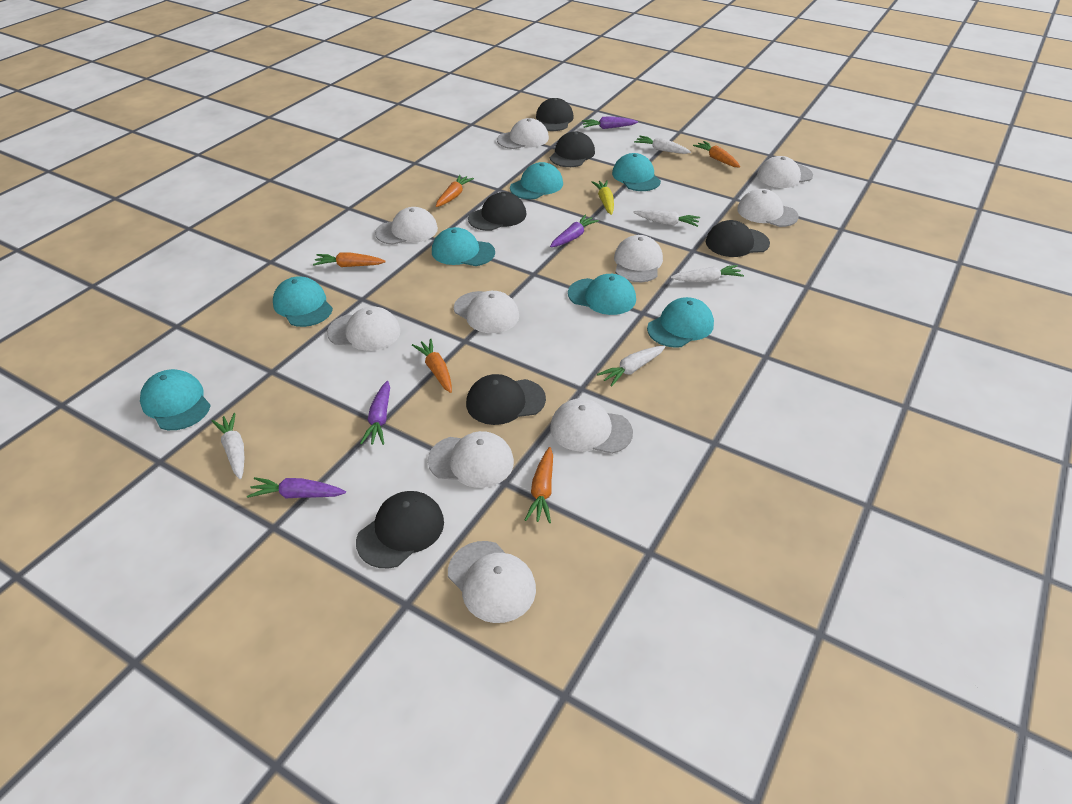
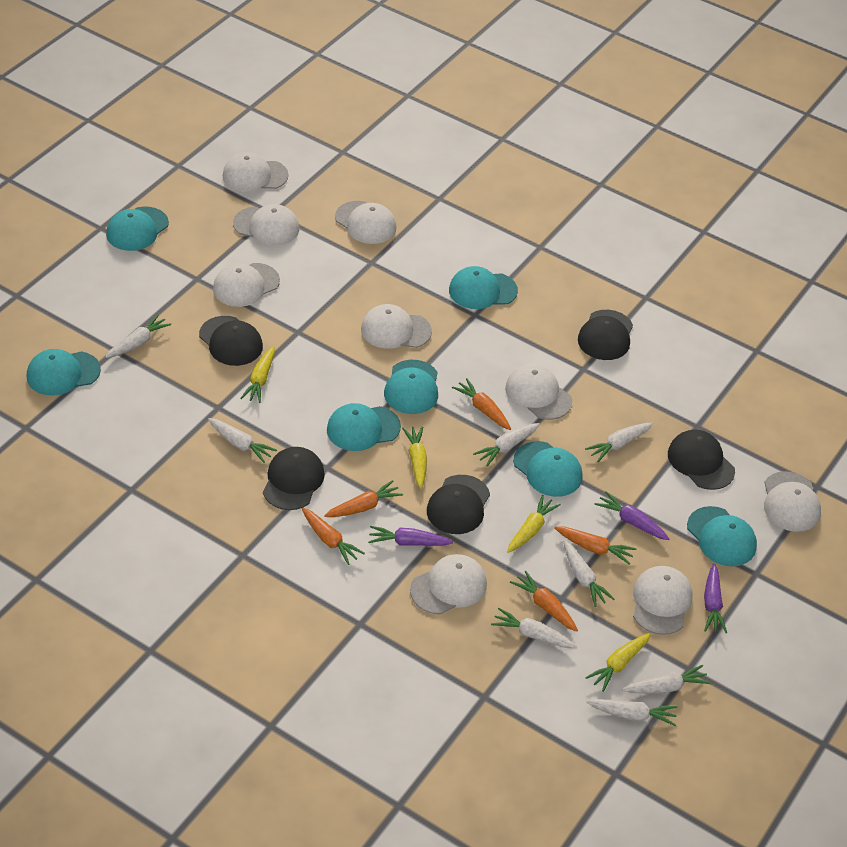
black cap: [356,491,444,569] [466,374,546,425] [468,192,526,231] [536,98,574,131] [550,131,595,167] [706,220,770,257] = 6 -> [199,316,263,366] [263,447,325,510] [427,475,490,534] [578,310,633,360] [668,430,735,490] = 5
purple carrot: [247,477,346,499] [360,381,390,445] [550,215,599,247] [582,116,638,129] = 4 -> [368,526,453,546] [594,491,669,540] [704,563,727,633] = 3
white cap: [327,307,401,351] [375,207,438,245] [428,431,514,488] [448,541,536,623] [454,291,519,333] [497,118,549,149] [550,398,633,454] [614,235,663,282] [737,189,799,227] [757,156,813,188] = 10 -> [213,263,280,307] [223,152,288,192] [233,204,299,246] [335,201,397,244] [361,304,432,348] [410,554,487,614] [505,364,572,420] [633,566,692,635] [764,471,821,532] = 9
white carrot: [212,413,244,479] [597,346,665,387] [633,210,700,227] [634,136,691,154] [670,265,744,282] = 5 -> [105,314,171,358] [208,418,277,463] [473,423,540,466] [491,608,577,648] [563,540,614,607] [585,423,653,462] [586,699,677,726] [622,665,711,694] = 8
yellow carrot: [592,180,614,215] = 1 -> [240,346,275,403] [402,426,427,489] [507,495,561,553] [585,633,651,692] = 4

